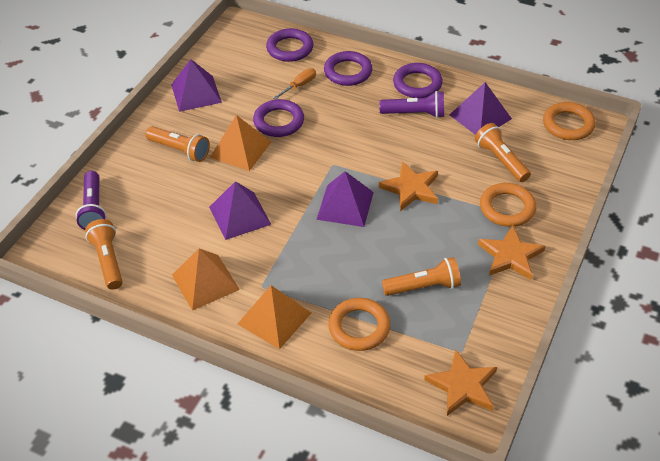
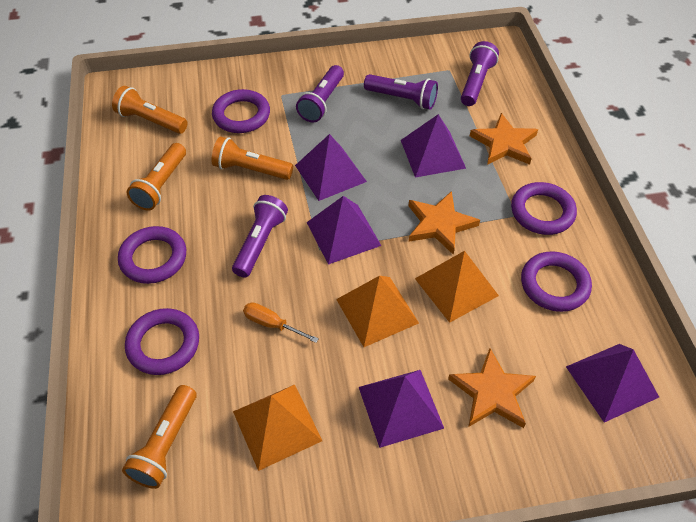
orange ring: [328,298,390,351] [480,183,536,227] [543,102,596,140] = 3 -> none = 0
purple flashlight: [76,171,106,230] [379,91,444,118] = 2 -> [232,195,288,278] [296,65,344,122] [364,74,438,110] [461,41,499,106] = 4
purple pyramid: [171,59,222,112] [209,181,271,240] [316,171,374,227] [450,82,512,135] = 4 -> [295,134,367,201] [307,196,381,265] [359,370,444,448] [401,114,466,178] [566,344,659,422] = 5
purple ring: [253,99,304,137] [266,28,313,62] [324,51,373,86] [393,63,443,98] = 4 -> [118,226,186,284] [125,308,199,375] [212,89,270,133] [511,182,577,235] [521,251,592,312] = 5

